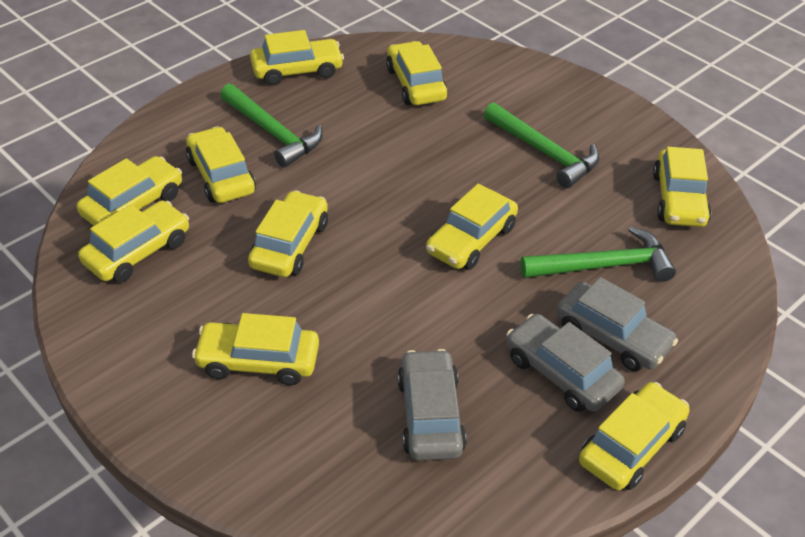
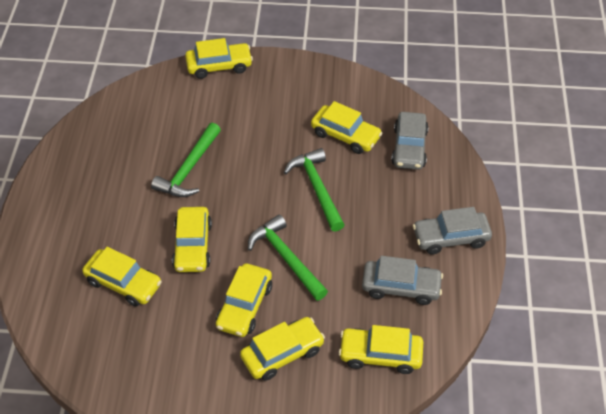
yellow car: [77,156,182,226] [78,201,189,283] [186,126,256,203] [192,313,319,385] [248,190,328,277] [250,30,344,85] [386,41,448,105] [426,184,518,270] [579,382,690,490] [653,147,711,227] = 10 -> [82,247,162,307] [172,207,212,272] [185,38,253,79] [216,263,272,337] [240,317,325,381] [311,101,382,154] [339,325,423,374] = 7

